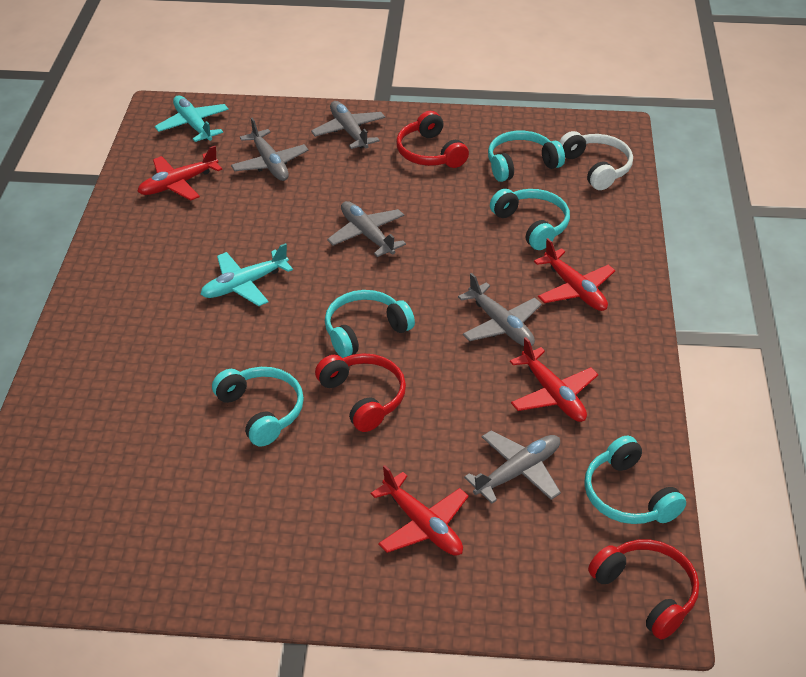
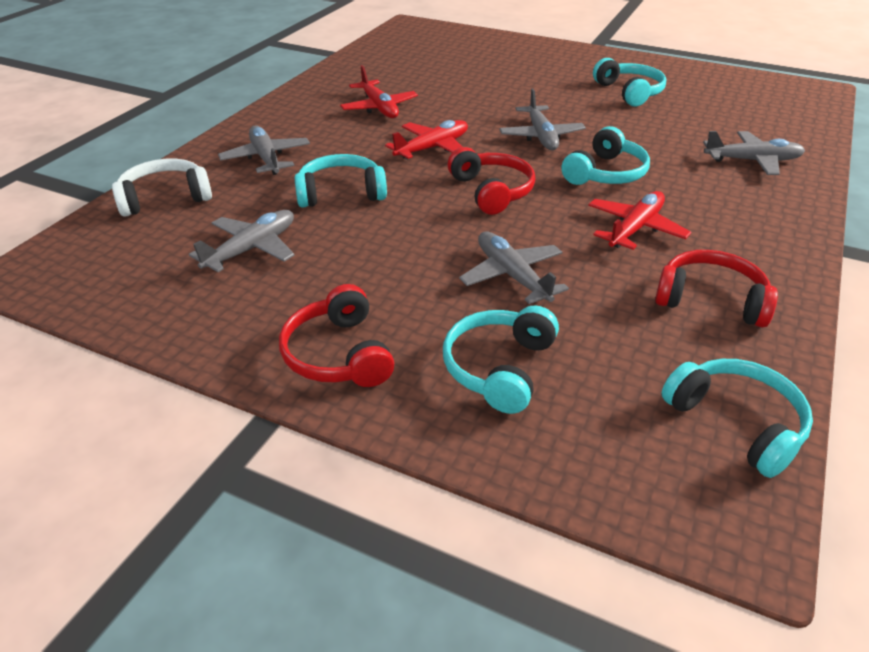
red plane: [137,146,222,201] [371,465,469,556] [510,337,598,422] [534,238,615,311] = 4 -> [340,65,418,118] [385,120,468,160] [588,191,691,250] = 3
turquoise plane: [155,96,229,142] [200,243,293,306] = 2 -> none = 0

